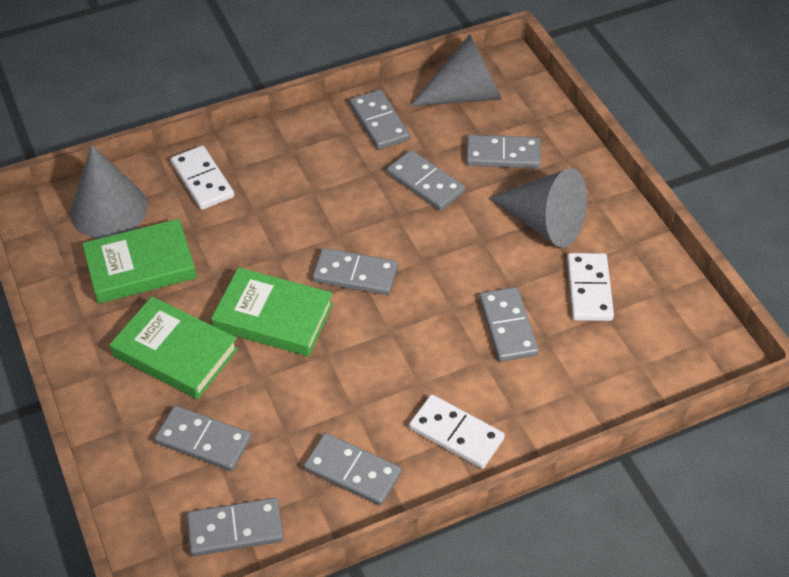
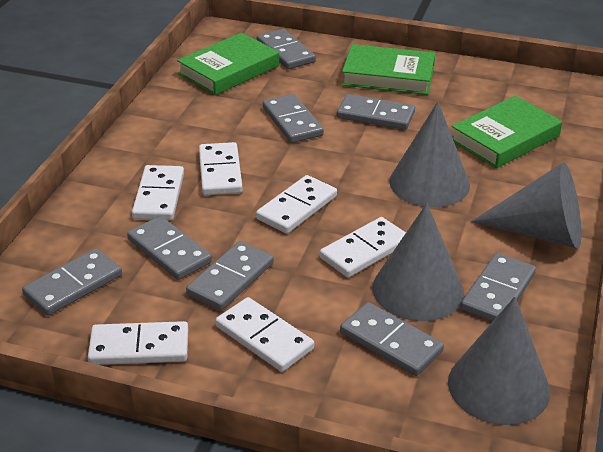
grey cone: [70,145,148,239] [410,34,502,106] [489,168,587,247] = 3 -> [372,203,464,321] [390,102,470,207] [448,297,550,425] [471,162,581,249] = 4
white domino: [171,145,234,210] [409,395,505,469] [567,253,614,321] = 3 -> [88,321,188,365] [132,165,184,220] [199,142,243,195] [215,297,314,372] [256,175,337,234] [320,217,406,278] = 6

